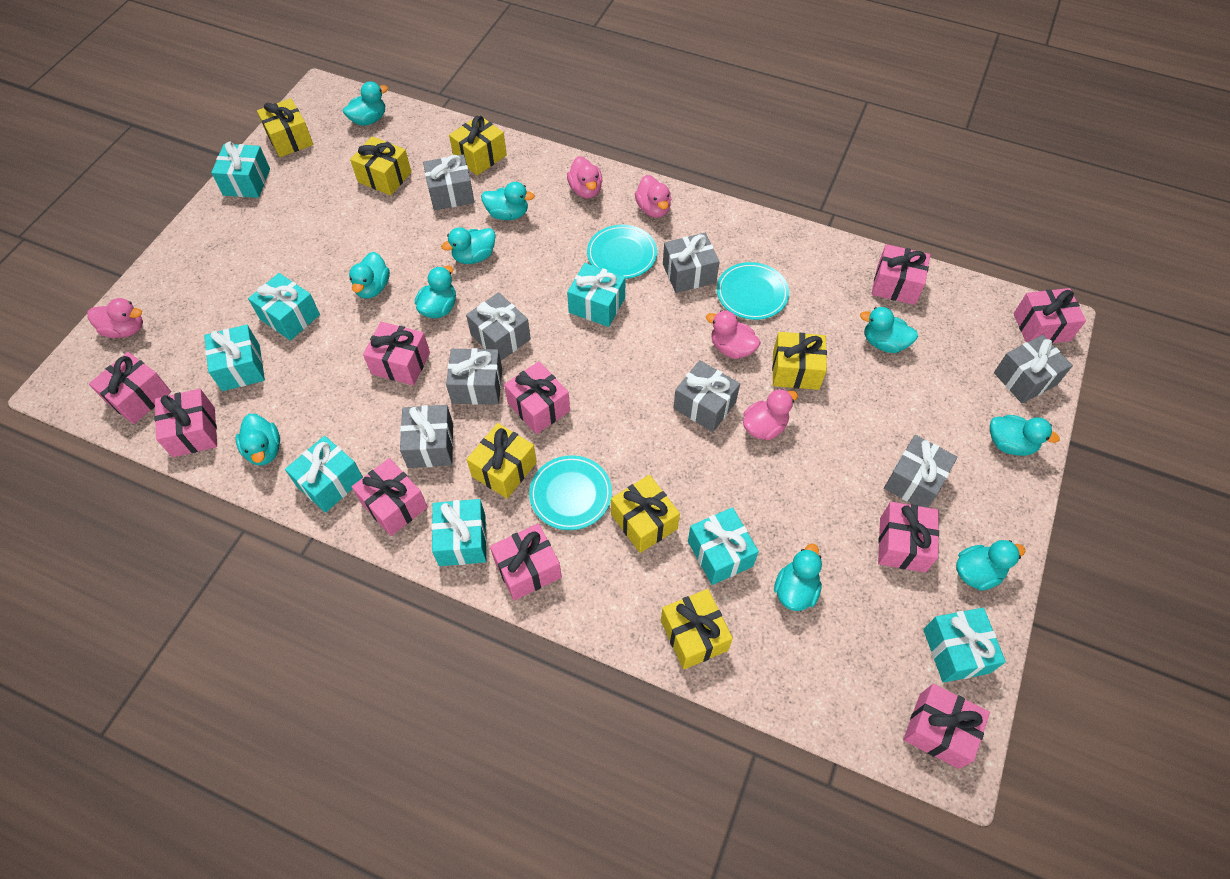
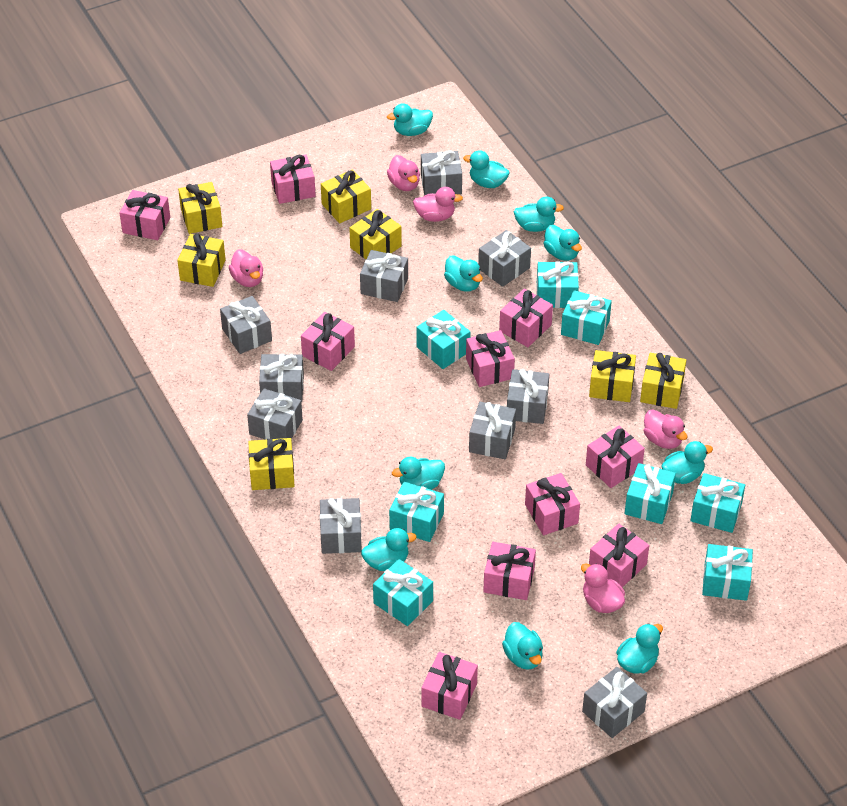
grey gift: [400,405,453,468] [423,155,475,210] [446,348,502,405] [466,292,531,361] [663,233,720,293] [673,360,740,432] [884,435,957,508] [994,335,1073,404] = 8 -> [220,296,272,354] [247,388,303,440] [259,354,304,402] [320,498,362,554] [360,250,408,302] [421,150,462,196] [469,402,516,459] [478,230,531,287] [507,369,549,424] [582,667,647,738] = 10
turquoise plate: [529,455,612,530] [587,225,657,279] [717,262,789,320] = 3 -> none = 0

